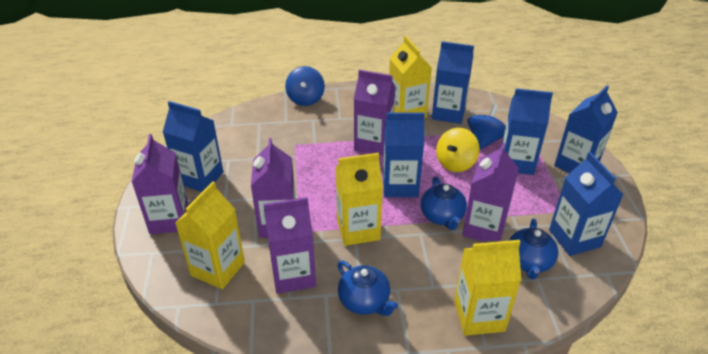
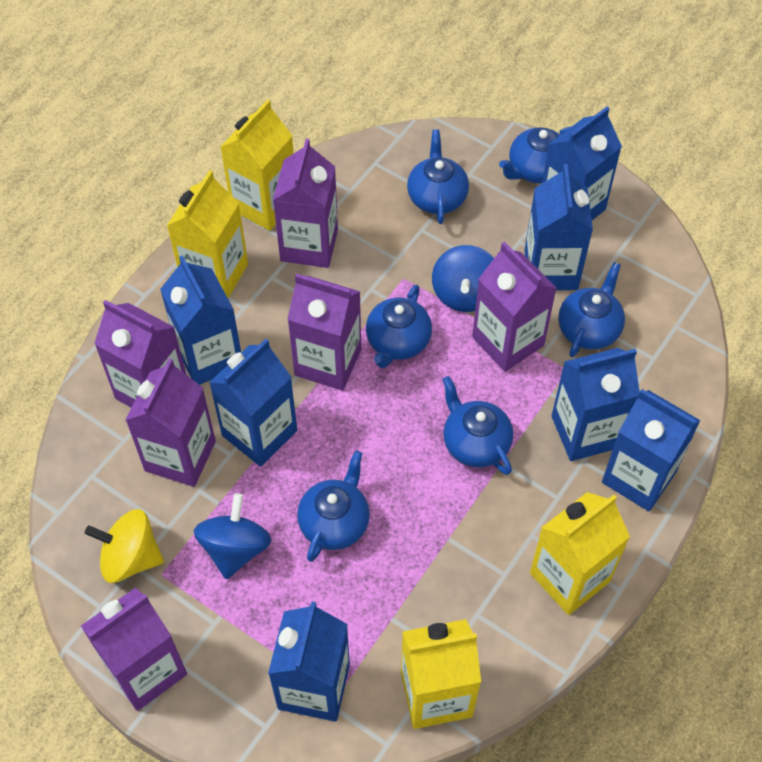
blue carton: [163,101,223,192] [383,112,425,197] [432,41,474,124] [502,88,553,175] [549,152,624,256] [554,85,618,173] = 6 -> [160,255,241,385] [209,339,297,467] [268,602,350,722] [524,164,593,290] [542,107,622,220] [552,348,640,461] [602,389,700,511] = 7
blue teapot: [338,260,398,316] [421,176,467,230] [509,219,558,280] = 3 -> [297,451,370,562] [366,285,432,368] [407,129,469,224] [442,376,513,475] [499,127,571,183] [558,262,625,357] = 6
purple carton: [132,134,188,234] [251,138,296,238] [263,197,316,294] [354,70,395,156] [462,143,519,242] = 5 -> [81,588,187,711] [94,300,186,408] [125,358,216,487] [273,138,338,268] [287,274,361,391] [472,242,557,372] = 6

